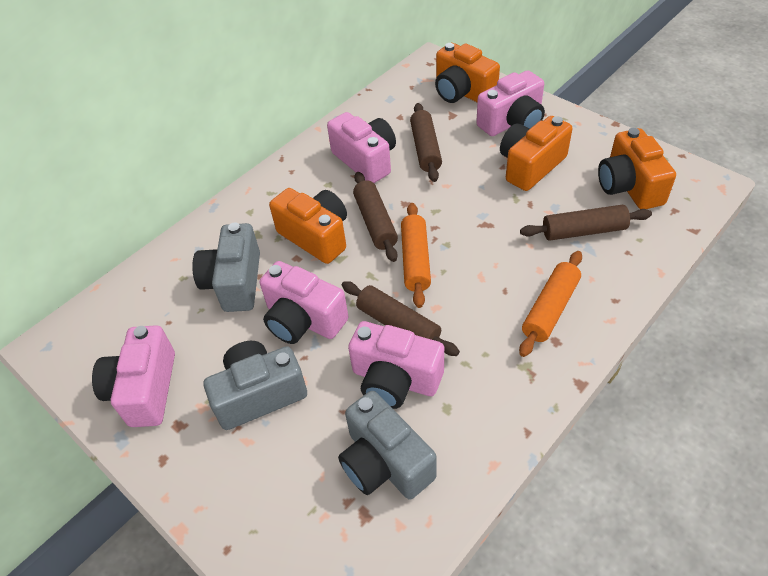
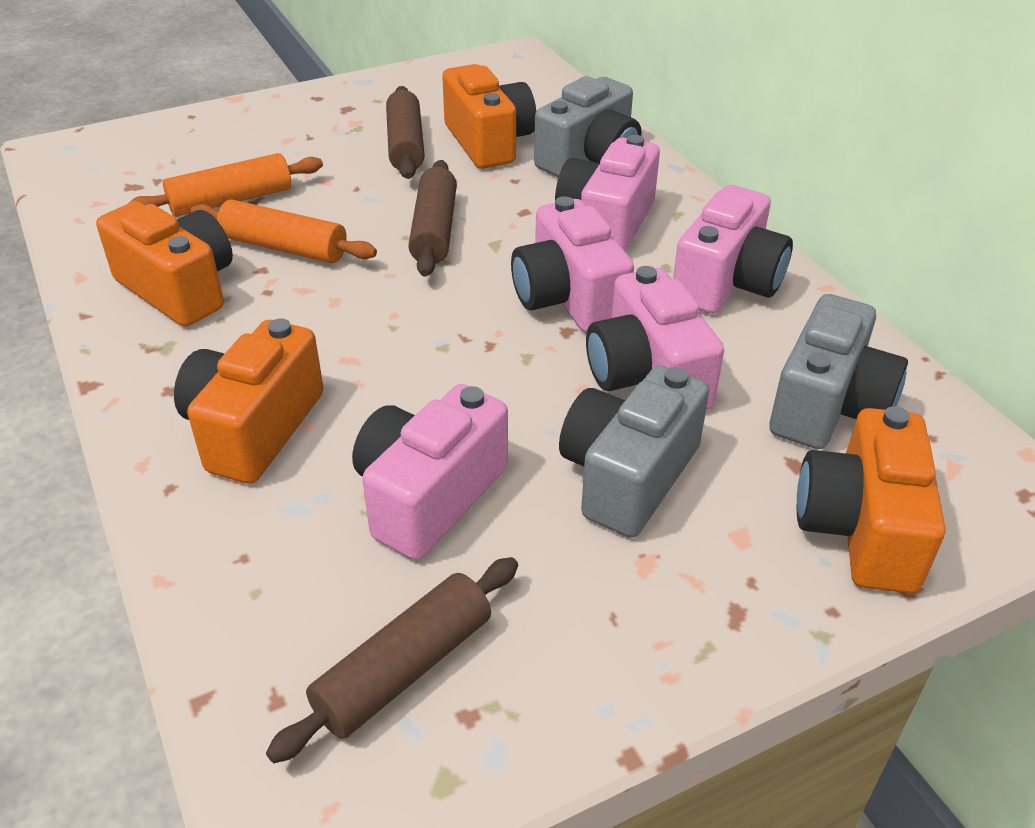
brown rolling pin: [342,281,460,356] [353,172,398,262] [410,103,442,182] [520,205,652,241] = 4 -> [266,557,518,763] [386,86,425,179] [408,160,457,277] = 3

